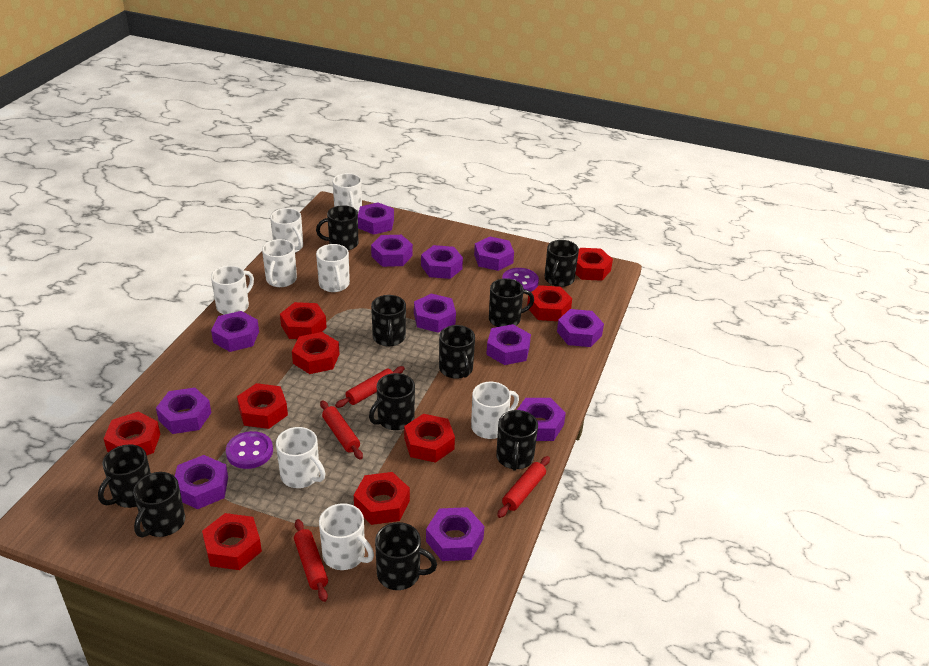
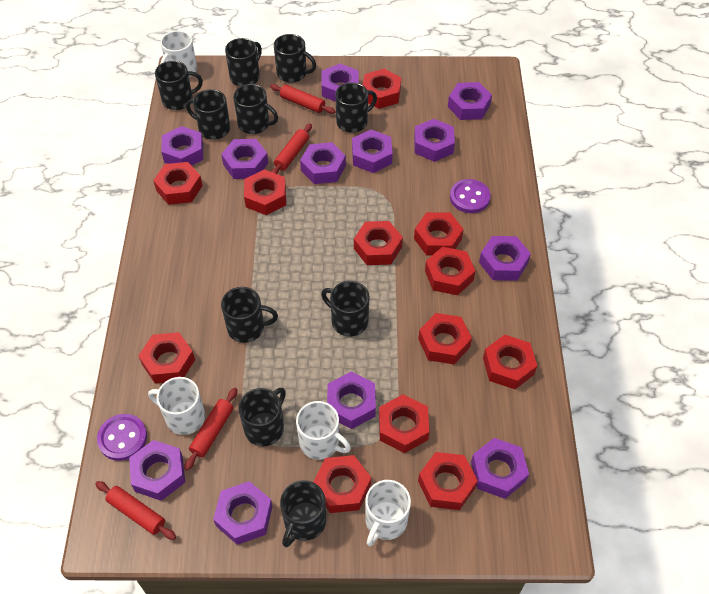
red nut: [104,412,160,455] [202,513,262,570] [237,383,288,429] [280,302,327,339] [292,332,340,374] [354,472,410,525] [404,414,455,463] [527,285,572,321] [575,248,613,281] = 9 -> [138,332,195,384] [153,162,203,205] [244,169,286,215] [314,455,371,513] [354,221,403,265] [363,69,401,109] [379,394,429,453] [414,212,464,256] [418,313,472,364] [418,452,478,510] [425,247,475,295] [483,335,537,389] = 12
white mug: [211,266,254,315] [262,239,297,287] [270,208,303,253] [276,427,326,488] [316,244,350,292] [319,503,374,570] [332,173,362,213] [471,382,519,439] = 8 -> [148,377,205,435] [160,30,197,77] [296,401,351,460] [365,480,411,546] = 4

